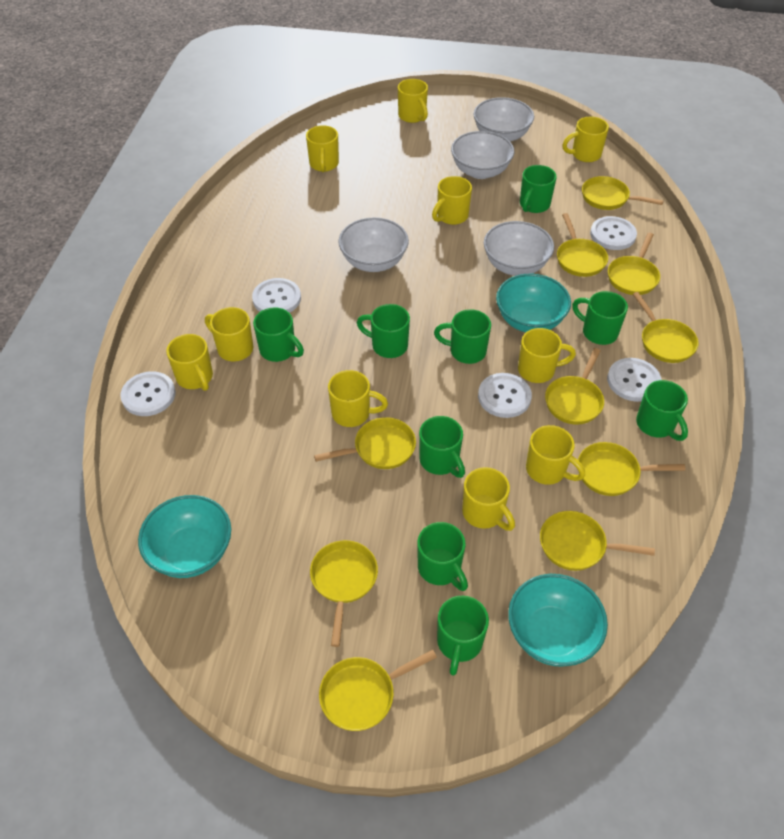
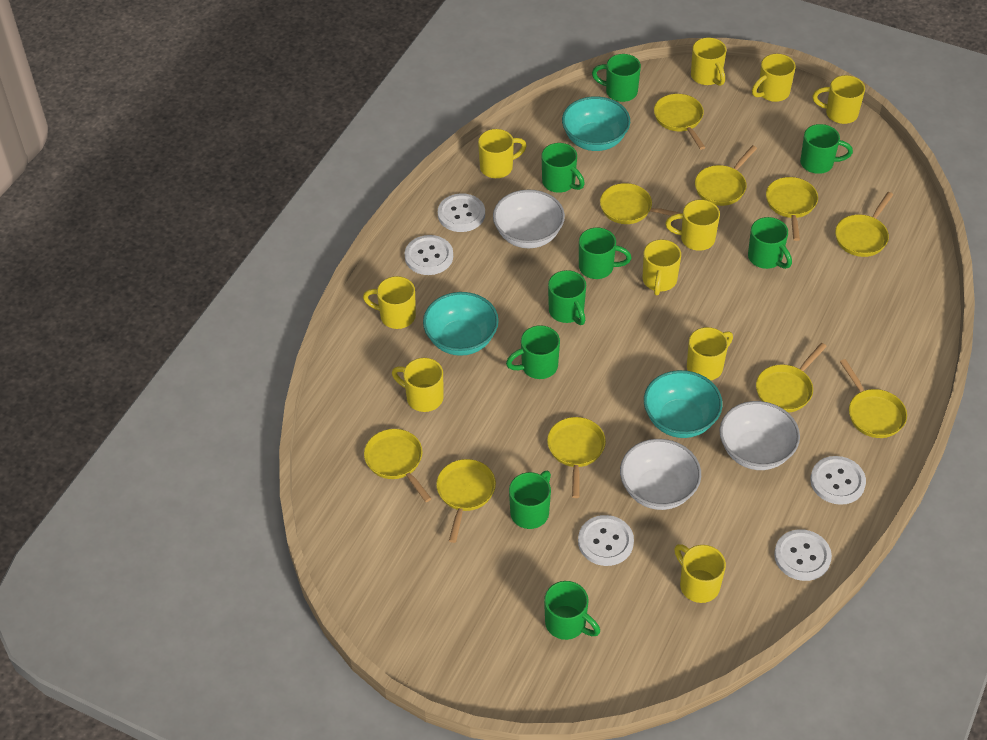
white bowl: [338,217,409,272] [451,131,514,179] [474,97,534,141] [484,221,554,276] = 4 -> [493,190,565,248] [620,439,701,510] [719,401,800,470] = 3

